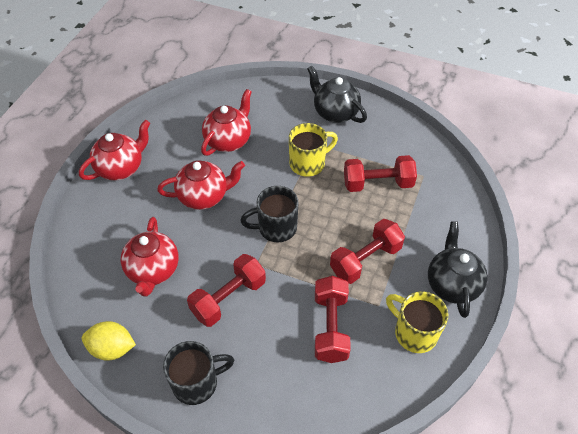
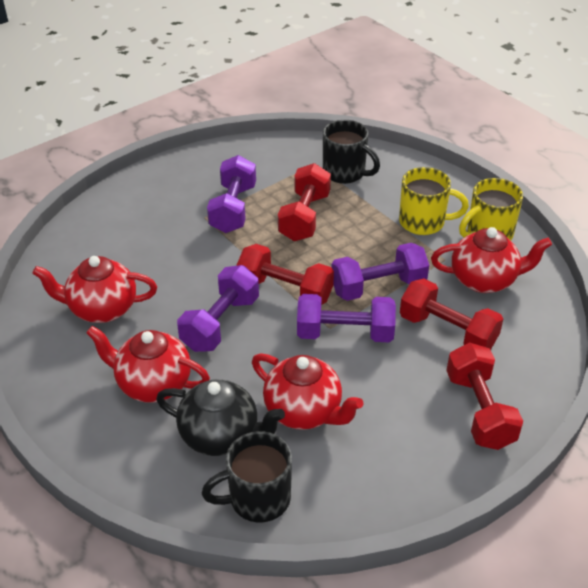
black teapot: [307,65,367,123] [428,221,487,318] = 2 -> [156,379,285,456] = 1
purple dumbbell: none = 0 -> [177,265,259,352] [207,155,256,233] [297,294,396,342] [332,243,429,301] = 4
yellow lemon: [82,321,136,361] = 1 -> none = 0

